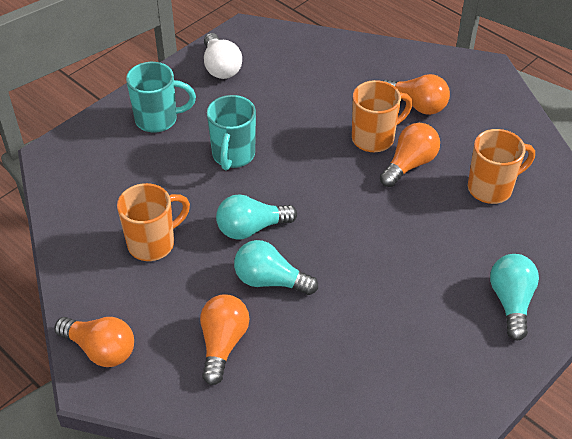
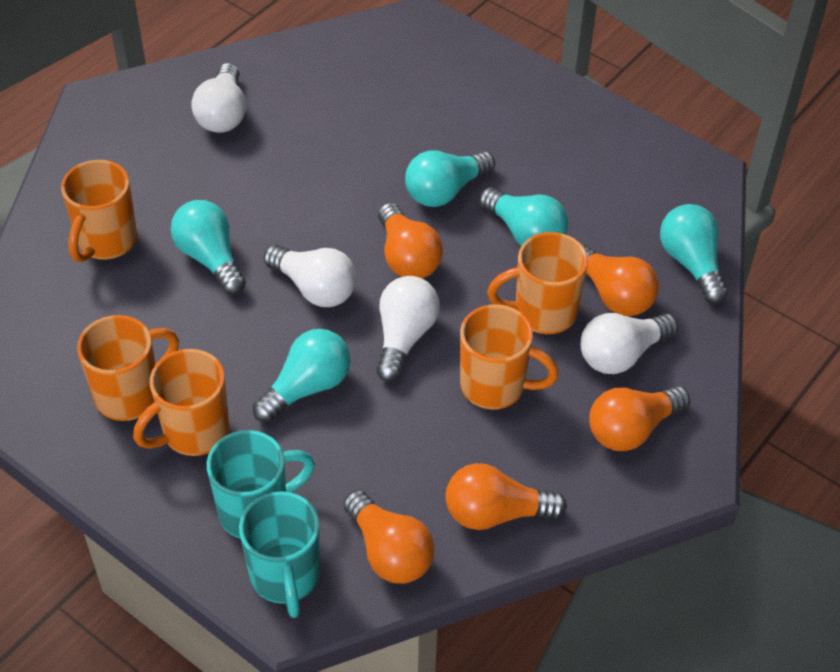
orange light bulb: [54,317,134,367] [200,295,250,385] [380,123,440,187] [383,74,450,115] = 4 -> [343,490,434,584] [378,203,443,279] [445,463,567,530] [581,244,659,316] [589,386,690,451] = 5
orange mug: [117,183,190,261] [352,80,413,152] [468,129,535,204] = 3 -> [61,160,137,263] [77,315,179,421] [133,349,229,456] [460,304,559,409] [487,232,588,334] = 5
turquoise light bulb: [216,195,297,239] [234,240,318,295] [490,254,539,341] = 3 -> [171,200,246,295] [253,329,351,422] [405,150,495,207] [480,187,568,246] [660,204,728,304] = 5
white light bulb: [204,33,242,79] = 1 -> [191,63,246,133] [264,245,356,307] [376,276,440,382] [581,313,678,374] = 4

